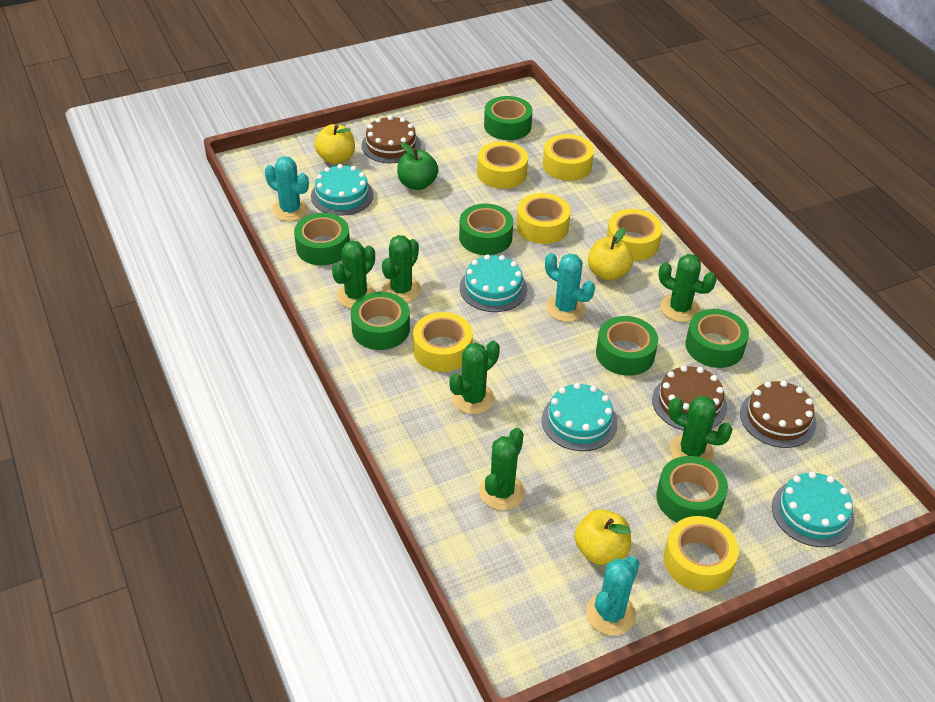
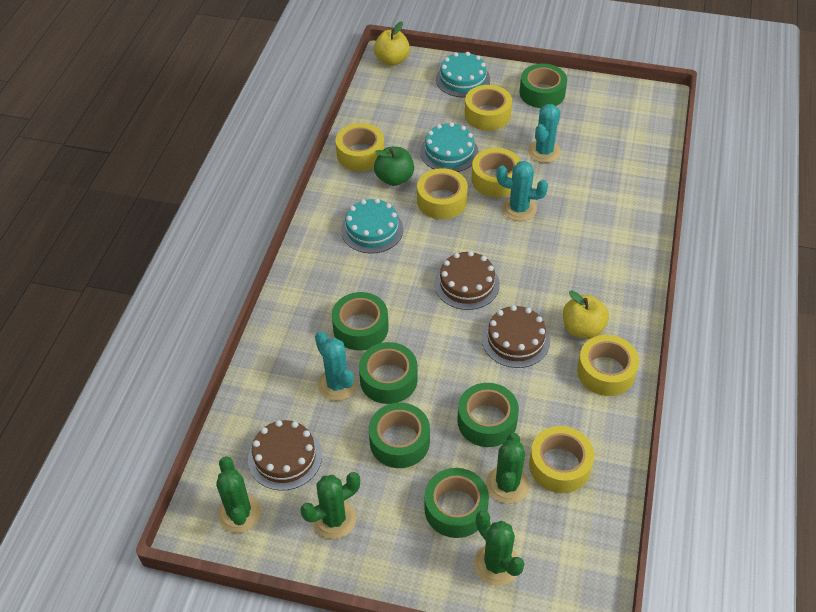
green cactus: [332,241,375,308] [382,235,421,303] [449,341,500,414] [479,428,525,510] [658,254,717,322] [668,396,733,462] = 6 -> [216,456,261,533] [300,472,360,539] [474,511,524,586] [486,433,529,504] = 4
green tape: [294,213,350,265] [351,292,410,350] [459,204,513,255] [484,96,533,140] [596,316,658,376] [656,456,728,522] [685,309,749,368] = 7 -> [332,292,389,351] [359,342,418,404] [369,403,430,468] [424,468,489,538] [457,383,519,447] [520,64,567,108] = 6
turquoise cake: [311,164,374,216] [460,254,527,312] [542,383,618,451] [772,471,855,547] = 4 -> [341,198,403,253] [420,122,479,172] [436,52,490,98] = 3
yellow apple: [314,124,355,164] [574,509,631,565] [588,228,633,281] = 3 -> [374,21,410,66] [563,290,609,339] = 2

